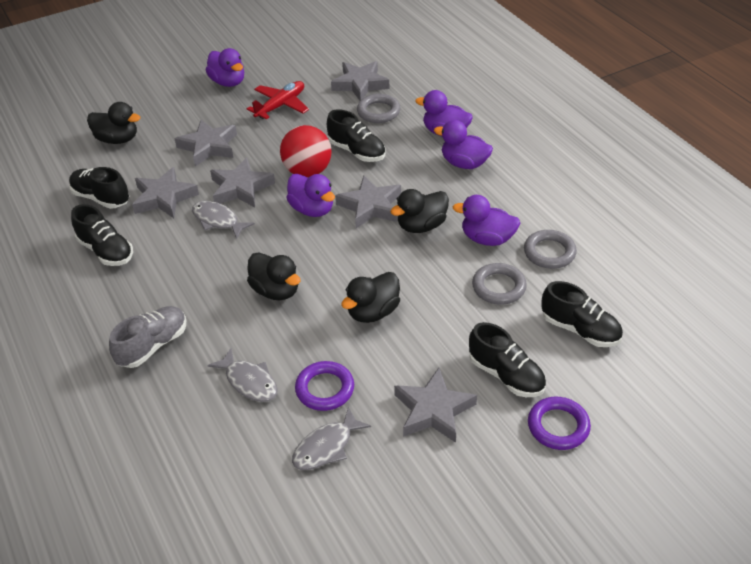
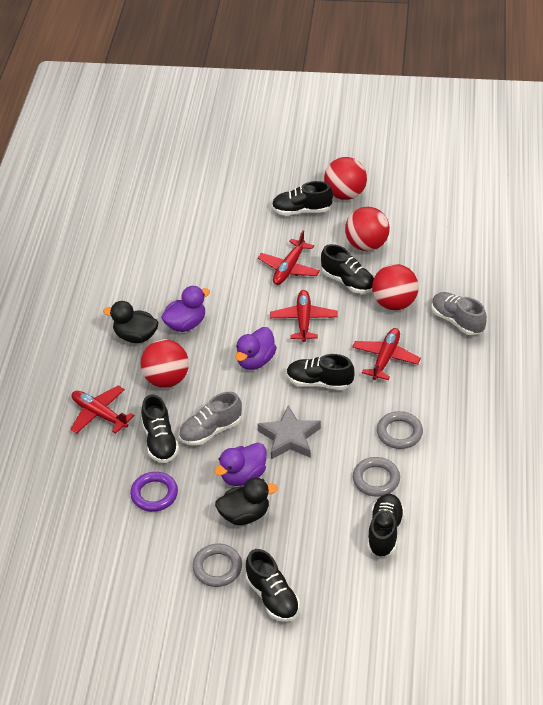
black duck: [87,102,140,144] [247,252,300,300] [341,272,400,323] [390,189,449,233] = 4 -> [103,301,159,343] [215,478,278,525] = 2
black shoe: [69,167,130,209] [71,204,133,266] [327,109,386,162] [469,322,546,397] [541,281,623,347] = 5 -> [141,394,179,463] [246,549,300,622] [272,181,333,215] [287,354,355,390] [321,244,374,294] [367,494,405,557] = 6
grey fish: [192,201,255,239] [207,348,278,402] [292,407,371,470] = 3 -> none = 0
grey shoe: [109,306,186,368] = 1 -> [179,392,242,446] [431,292,487,335] = 2
grey star: [132,167,199,218] [174,120,237,166] [210,158,275,207] [331,61,389,101] [335,175,401,228] [394,368,477,443] = 6 -> [258,405,321,460] = 1
purple duck: [206,48,244,87] [287,174,335,217] [415,90,473,136] [434,120,493,169] [453,195,520,246] = 5 -> [161,286,210,332] [214,443,267,486] [235,327,277,370] = 3
purple ring: [295,361,354,411] [528,397,591,450] = 2 -> [130,472,178,512] = 1
red ball: [280,125,332,177] = 1 -> [140,339,189,388] [324,157,367,200] [345,207,390,251] [372,264,419,310] = 4
red plane: [247,81,309,119] = 1 -> [70,386,135,434] [258,230,320,285] [270,290,338,342] [352,328,421,380] = 4

